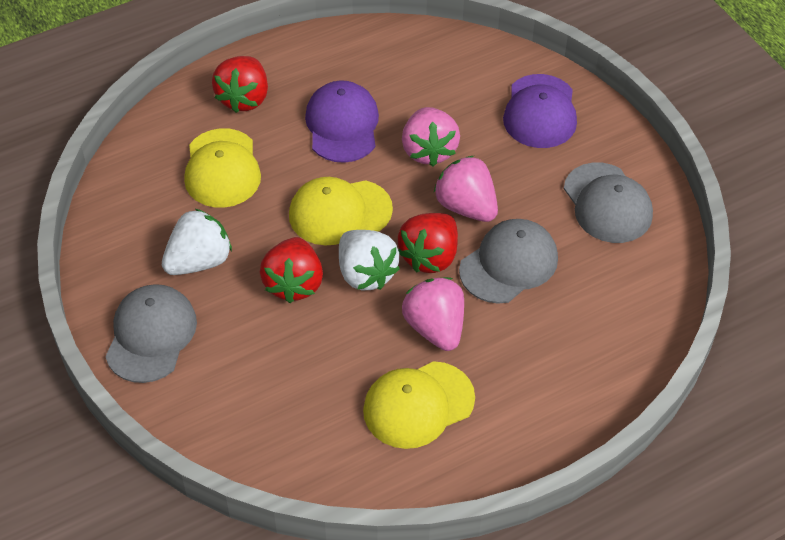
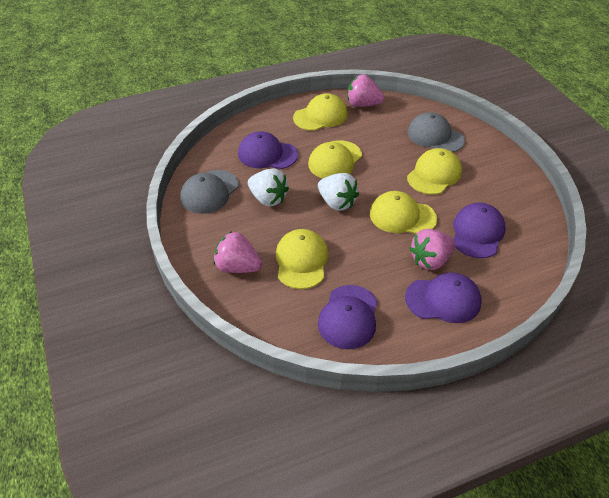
grey cap: [105,284,197,383] [459,219,558,304] [564,163,653,243] = 3 -> [180,170,239,214] [407,112,465,152] = 2
purple cap: [305,80,379,163] [503,74,577,148] = 2 -> [238,131,298,169] [318,285,378,349] [405,273,482,323] [453,203,505,258] = 4
red strawberry: [212,56,268,113] [260,237,323,303] [398,213,458,273] = 3 -> none = 0
yellow cap: [184,128,261,208] [289,177,393,245] [363,361,475,449] = 3 -> [276,229,329,289] [293,93,348,131] [308,140,362,179] [370,191,437,234] [407,148,462,195] = 5

